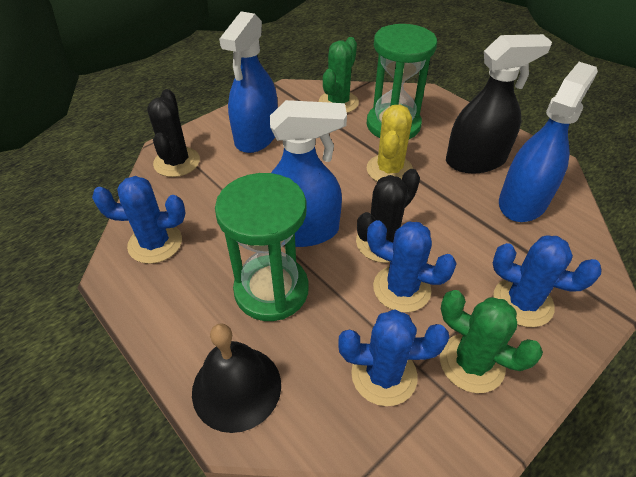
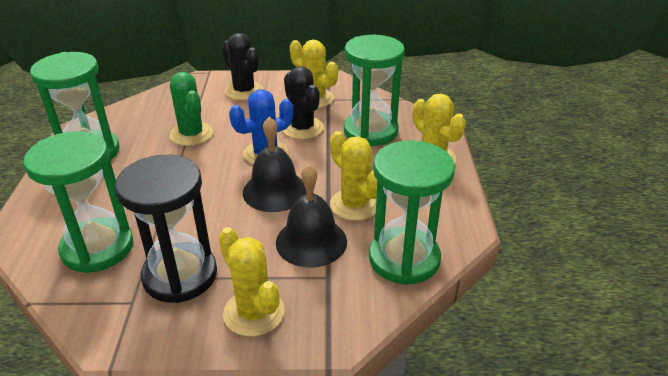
black bell: [192,323,281,433] = 1 -> [243,117,306,212] [276,164,347,268] = 2
black hourglass: none = 0 -> [115,155,217,303] = 1
black spray bottle: [446,34,552,173] = 1 -> none = 0
blue cactus: [92,176,185,264] [338,310,449,406] [367,220,457,312] [493,235,602,327] = 4 -> [229,89,293,164] = 1
blue spray bottle: [219,11,278,153] [270,100,347,247] [499,62,598,222] = 3 -> none = 0
green cactus: [319,37,359,113] [440,290,543,393] = 2 -> [170,72,213,146] = 1
green hourglass: [215,173,309,321] [367,24,437,139] = 2 -> [24,131,133,273] [30,52,120,160] [344,35,405,146] [369,140,455,285] = 4
yellow cactus: [367,105,413,181] = 1 -> [219,227,285,337] [290,40,338,108] [330,131,377,221] [413,94,466,164] = 4

